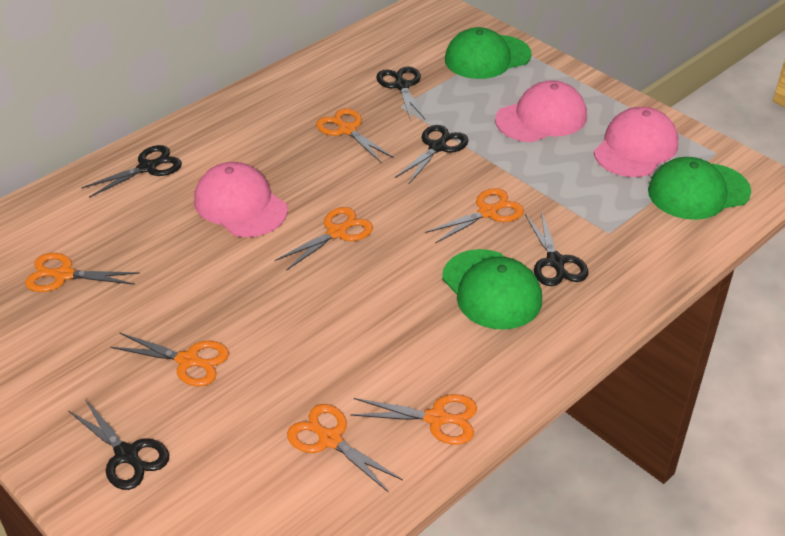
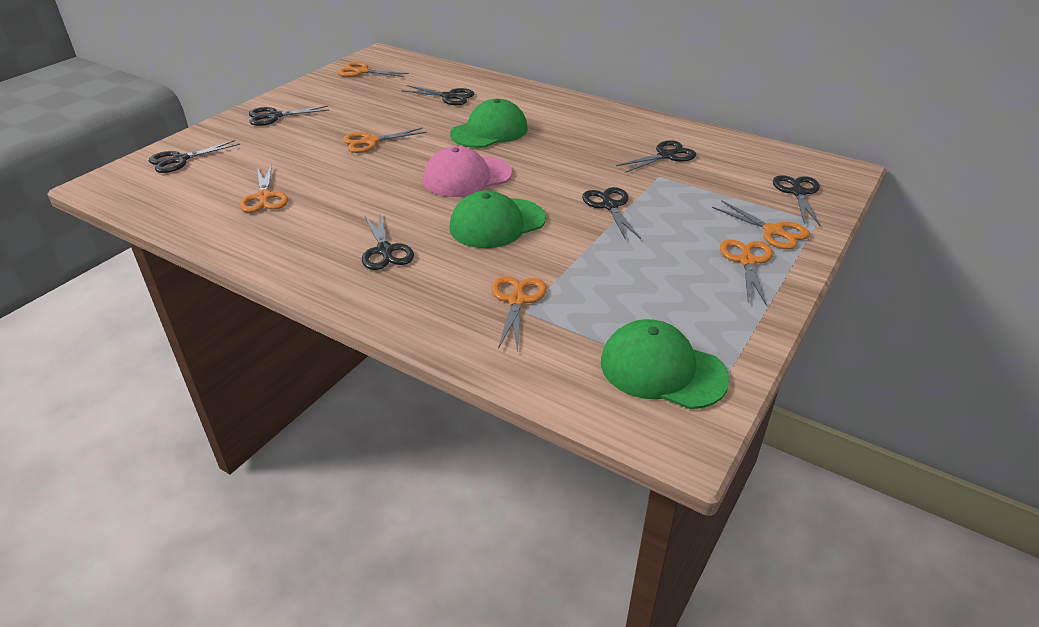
black scissors: [69,399,169,490] [81,145,182,198] [376,66,425,121] [395,125,469,185] [525,211,589,286] = 5 -> [149,140,240,173] [249,106,329,126] [362,212,414,270] [401,85,474,105] [582,187,641,240] [616,140,696,173] [773,175,821,226] = 7
orange scissors: [25,253,140,292] [111,333,229,386] [275,207,373,271] [287,404,403,493] [316,108,394,162] [350,394,477,445] [425,188,524,243] = 7 -> [239,164,288,213] [338,62,409,77] [343,128,427,153] [492,276,547,352] [712,200,810,249] [720,239,773,306] = 6
pink cap: [194,162,288,237] [495,80,587,142] [594,107,678,177] = 3 -> [423,146,512,197] = 1

